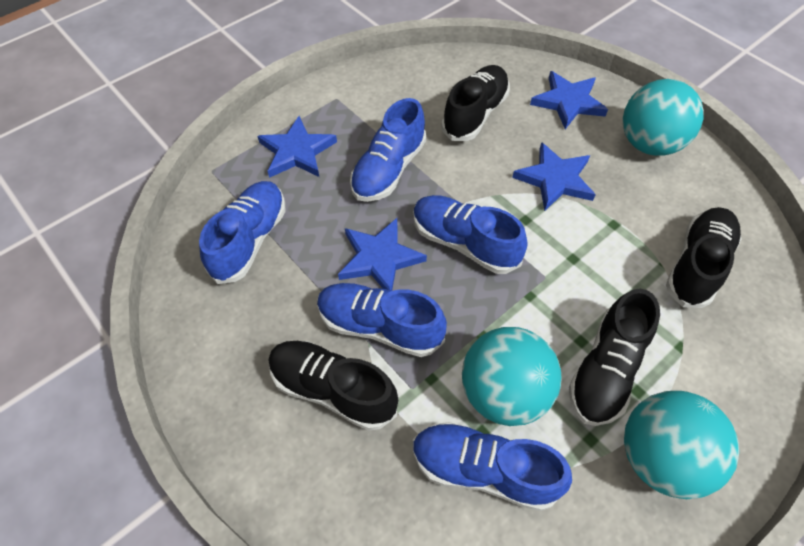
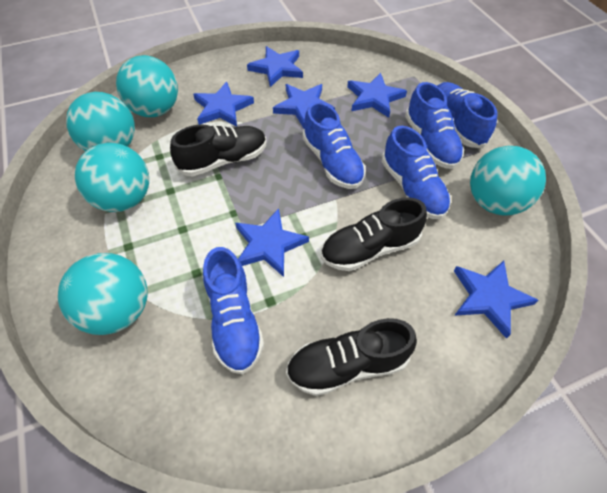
black shoe: [269,341,398,431] [441,65,510,141] [569,289,660,426] [666,207,741,308] = 4 -> [170,124,267,176] [286,318,417,396] [321,197,427,271] = 3
blue star: [257,116,337,178] [338,218,427,290] [512,142,596,211] [530,71,608,129] = 4 -> [193,82,254,127] [235,208,309,277] [247,46,303,87] [273,84,335,128] [347,73,407,118] [454,260,538,339] = 6
turquoise ball: [462,327,562,426] [623,79,704,156] [624,391,739,499] = 3 -> [58,253,148,335] [66,92,135,152] [75,143,149,212] [116,55,178,117] [470,146,546,215] = 5

